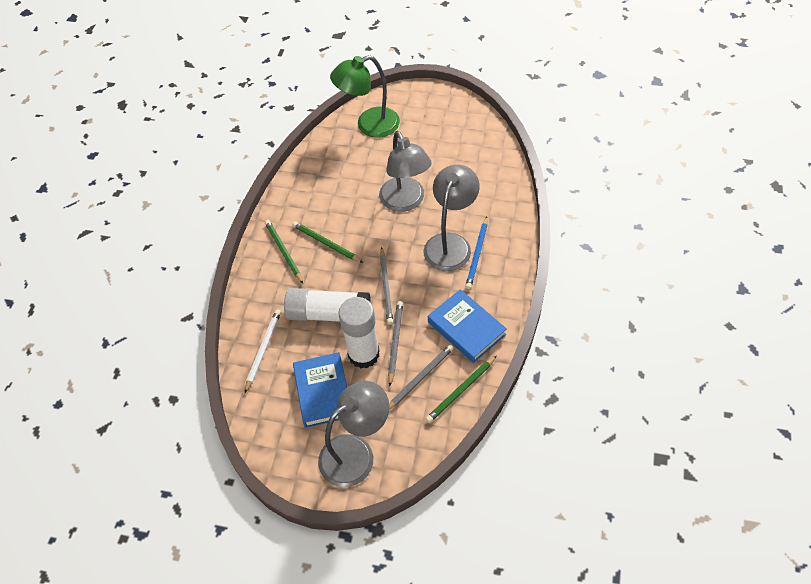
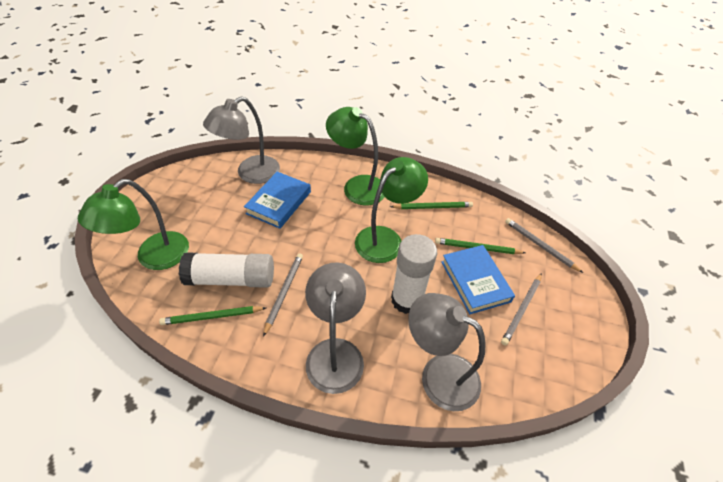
blue pencil: [465,217,488,289] = 1 -> none = 0
green lamp: [330,55,400,138] = 1 -> [78,179,189,270] [326,107,385,205] [355,157,428,263] = 3
white pencil: [245,310,281,393] = 1 -> none = 0

